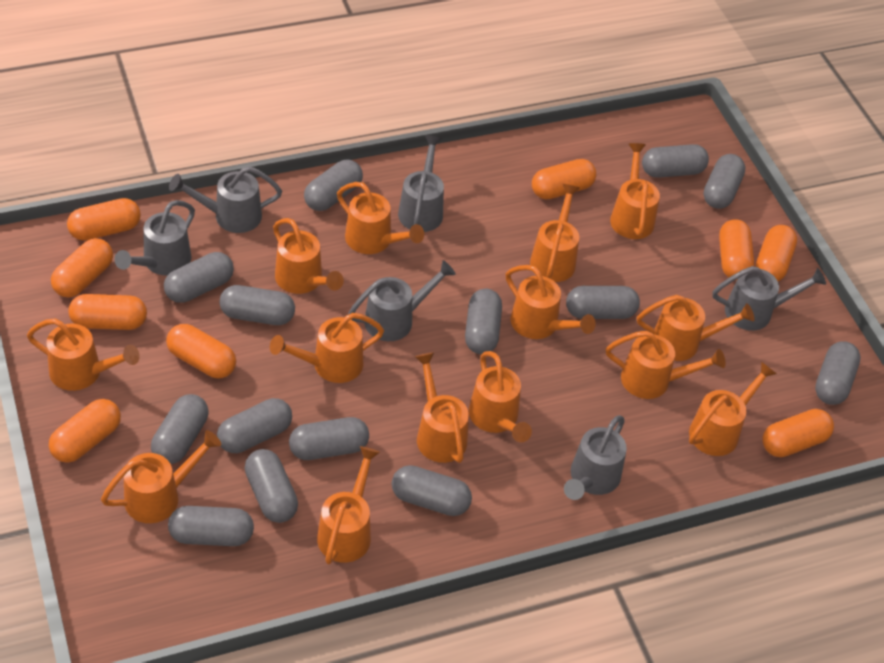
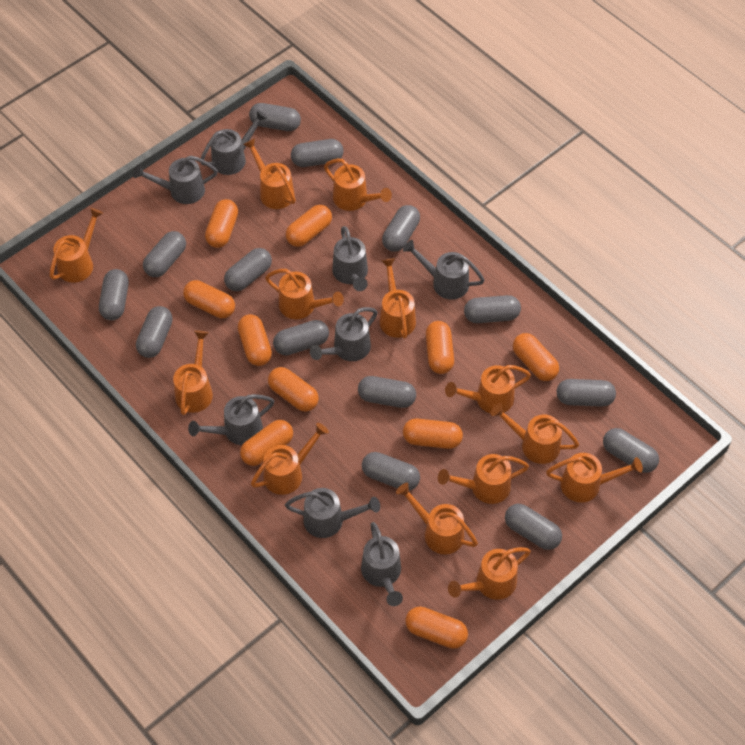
grey watering can: [114,200,195,276] [169,166,282,233] [348,260,456,341] [398,135,444,232] [564,415,627,500] [712,266,826,331] = 6 -> [133,156,218,204] [188,394,274,445] [201,110,268,175] [285,488,380,538] [310,307,378,361] [332,226,368,291] [361,522,403,606] [403,240,485,300] = 8
orange capsule: [49,399,121,463] [51,238,113,298] [67,198,141,241] [69,294,147,330] [166,324,236,378] [532,159,596,199] [719,219,754,280] [756,225,797,281] [762,409,834,457] = 9 -> [183,280,235,318] [205,199,238,248] [238,314,272,366] [240,420,293,466] [268,367,319,412] [286,205,332,247] [403,418,463,449] [405,606,468,649] [426,321,454,374] [513,333,559,381] = 10
orange watering can: [27,318,140,391] [101,430,221,523] [270,313,384,383] [273,218,344,294] [317,446,380,564] [337,182,424,254] [415,352,469,463] [469,351,532,442] [506,265,596,339] [530,184,580,282] [606,331,726,399] [610,143,660,239] [637,295,754,361] [689,361,777,456] = 14 -> [49,208,103,283] [173,331,213,415] [243,138,296,209] [251,423,329,495] [265,269,344,319] [324,159,392,211] [380,258,416,339] [396,483,478,554] [438,454,529,504] [445,365,531,413] [448,547,531,600] [490,403,579,464] [546,453,643,503] = 13

